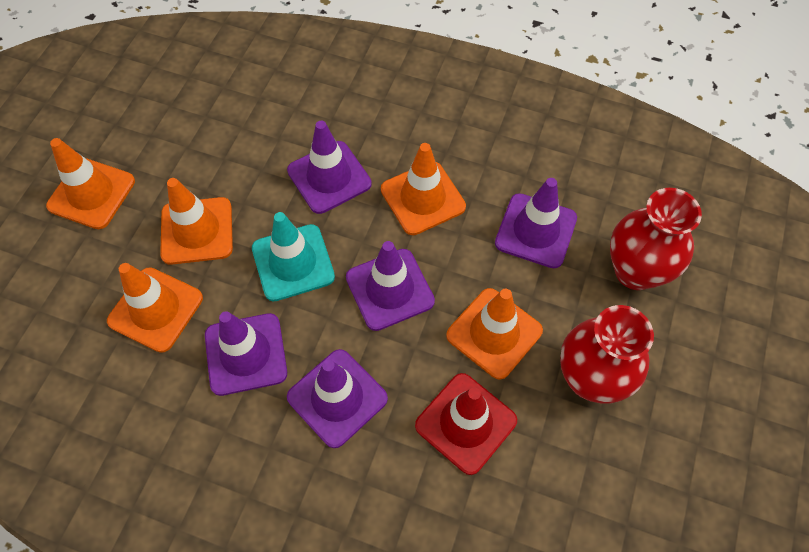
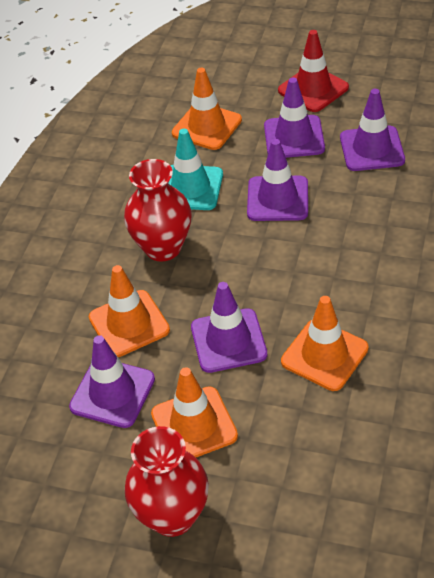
orange traffic cone: [46,138,135,229] [107,263,203,353] [160,178,233,265] [381,143,466,235] [446,288,543,380] = 5 -> [89,265,170,357] [151,367,238,457] [172,68,242,150] [281,296,369,391] = 4

